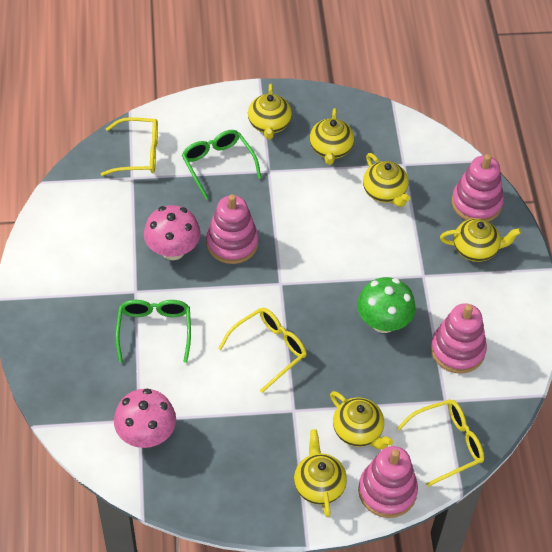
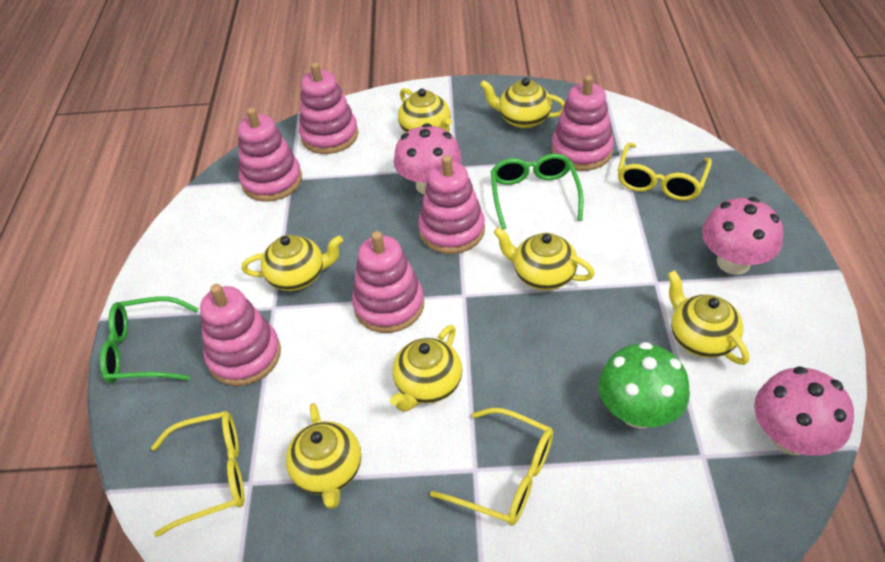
pink mushroom: [114,389,176,448] [144,205,201,260] = 2 -> [394,123,462,194] [702,197,783,275] [754,366,854,456] = 3
pink stacking toy: [206,194,259,264] [358,446,418,518] [431,303,487,373] [452,154,504,222] = 4 -> [200,284,281,386] [238,107,302,202] [299,62,358,154] [352,231,424,333] [418,155,485,254] [551,75,614,171] = 6
yellow teapot: [248,84,292,140] [294,429,347,517] [310,108,354,165] [330,391,393,449] [363,153,410,207] [440,218,521,262] = 6 -> [242,235,343,291] [286,403,361,509] [390,325,462,412] [398,88,452,132] [480,78,565,129] [493,227,595,290] [668,270,749,365] = 7

